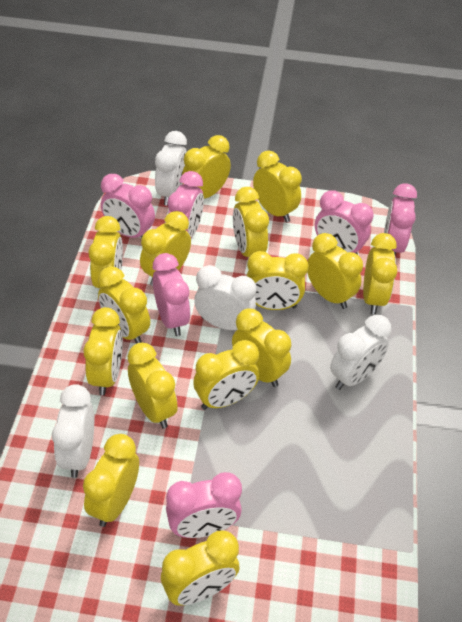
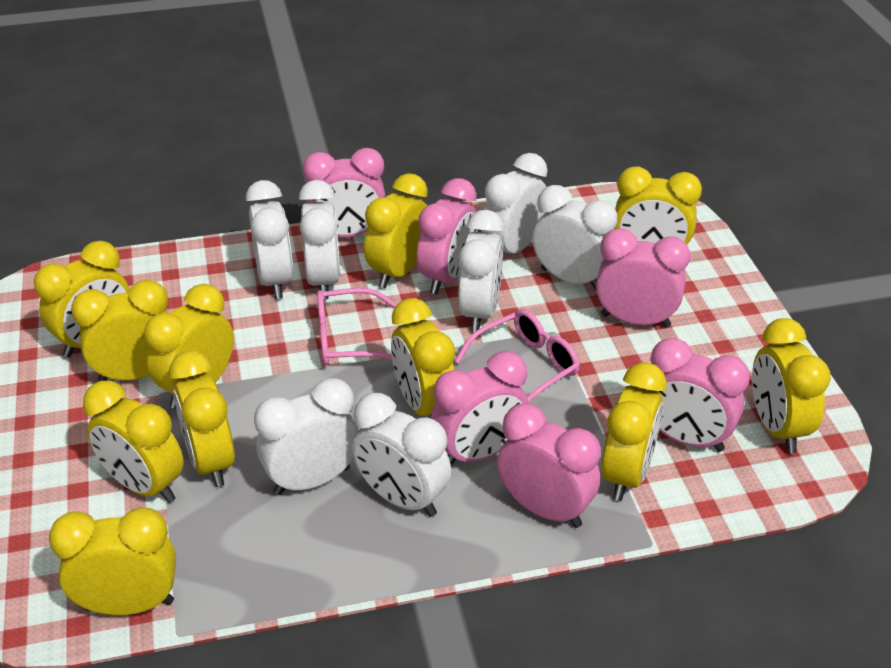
pink glasses: none = 0 -> [317,288,397,365] [454,309,580,403] = 2
white clock: [52,384,94,478] [155,131,187,206] [194,265,256,330] [330,315,391,390] = 4 -> [246,180,294,299] [254,378,358,495] [299,180,340,299] [352,393,451,517] [458,210,504,332] [481,153,548,254] [532,185,617,290] = 7
yellow clock: [83,307,123,396] [83,434,139,527] [89,216,123,288] [98,266,150,344] [128,343,178,429] [140,211,191,286] [161,531,240,606] [182,135,231,199] [193,340,259,410] [232,309,291,387] [233,187,269,257] [247,251,309,310] [253,150,302,222] [307,233,363,309] [363,233,397,314] = 15 -> [34,241,130,357] [49,507,176,615] [71,280,169,381] [83,381,184,503] [144,284,234,409] [169,350,235,487] [364,173,428,288] [391,298,455,417] [602,362,667,501] [614,166,702,244] [752,318,831,453] = 11

